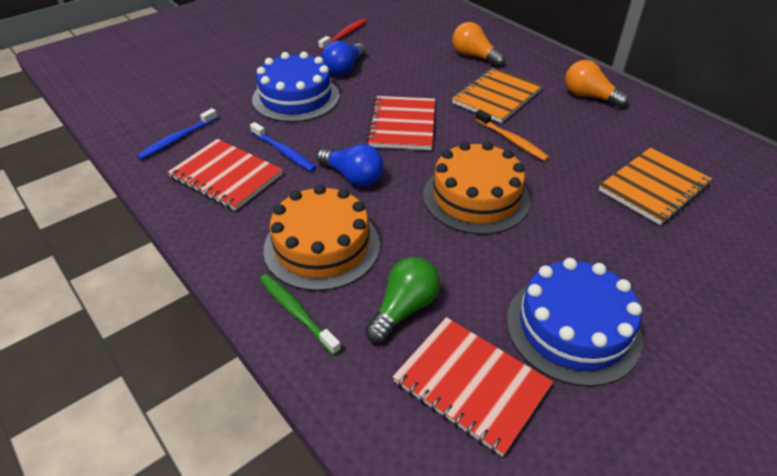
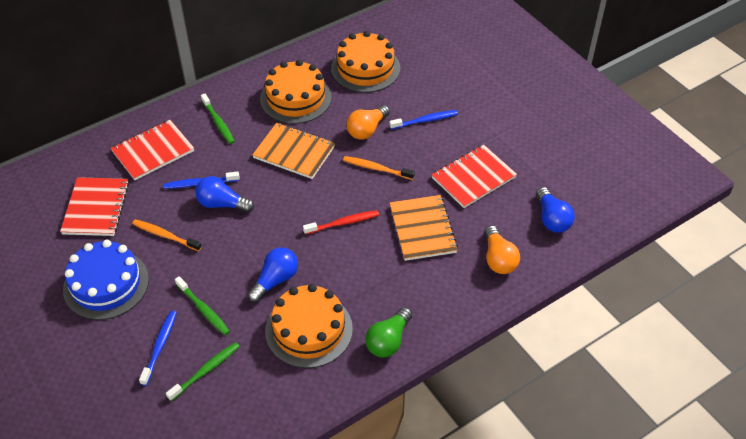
blue cake: [252,52,340,122] [507,258,643,387] = 2 -> [63,240,149,320] = 1
blue light bulb: [317,144,384,187] [321,41,366,76] = 2 -> [195,176,254,213] [247,247,298,303] [536,187,575,233] = 3
blue toothbrush: [137,108,218,160] [250,122,317,172] = 2 -> [139,311,177,386] [164,172,240,189] [389,110,458,130] = 3
green toothbrush: [260,274,341,355] = 1 -> [166,342,240,401] [175,276,230,335] [201,93,235,144] = 3
orange cake: [263,184,380,291] [423,141,530,235] = 2 -> [260,60,332,124] [265,284,353,368] [331,31,400,93] = 3
orange toothbrush: [475,110,549,161] = 1 -> [132,219,202,251] [343,156,415,180] = 2

